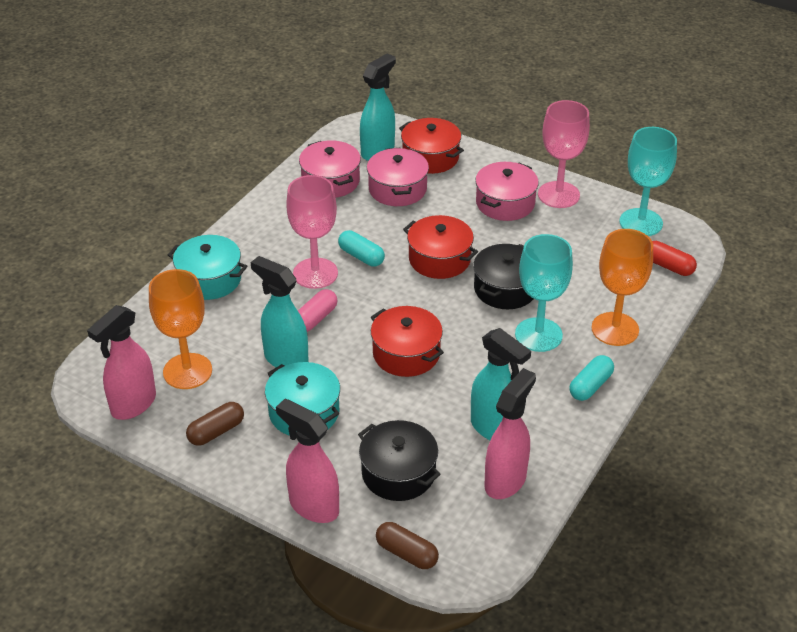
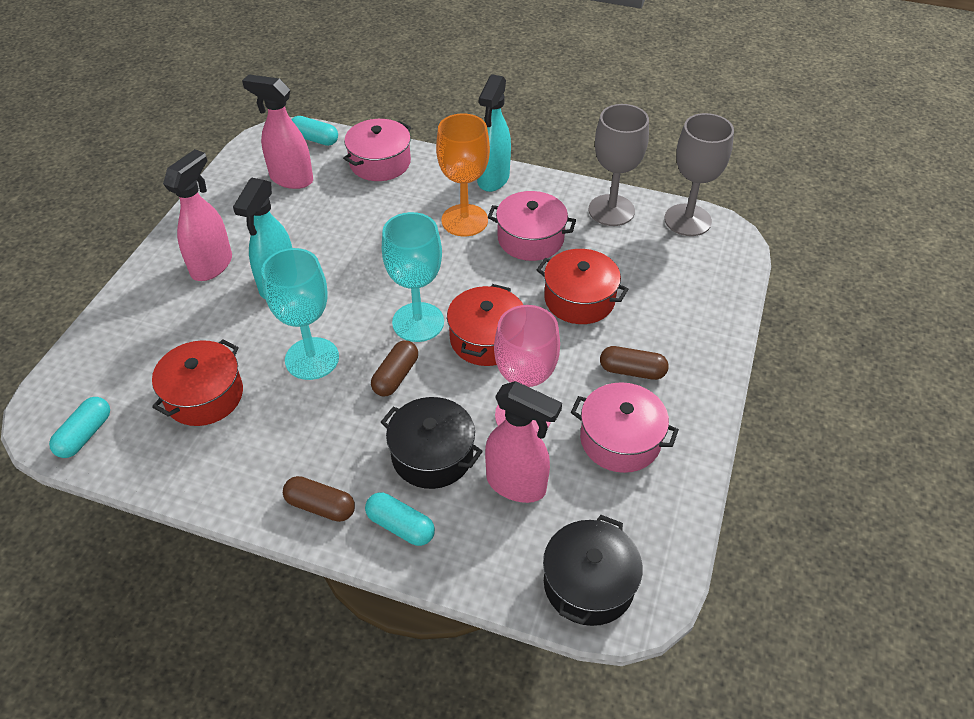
brown capsule: [186,402,244,446] [376,522,439,569] = 2 -> [283,476,355,522] [371,340,418,396] [600,346,669,380] = 3
grey goblet: none = 0 -> [589,104,649,226] [664,113,734,236] = 2
orange goblet: [149,269,212,389] [592,229,653,346] = 2 -> [436,113,490,236] = 1
pink capsule: [298,289,338,332] = 1 -> none = 0
pink goblet: [286,175,338,289] [538,100,590,208] = 2 -> [494,305,560,433] = 1
red capsule: [652,241,697,276] = 1 -> none = 0
turquoise capsule: [338,230,385,267] [569,355,614,401] = 2 -> [49,397,110,458] [291,116,338,146] [365,492,435,546] = 3
turquoise pot: [168,235,247,300] [265,362,340,436] = 2 -> none = 0
turquoise spray bottle: [251,256,309,367] [360,53,396,161] [471,328,531,440] = 3 -> [233,177,292,299] [477,74,511,192] = 2

